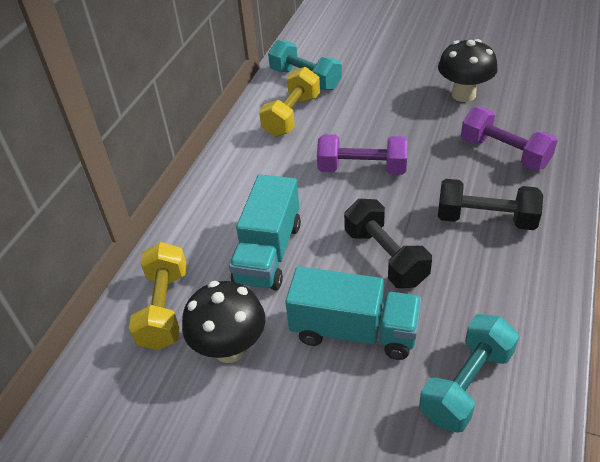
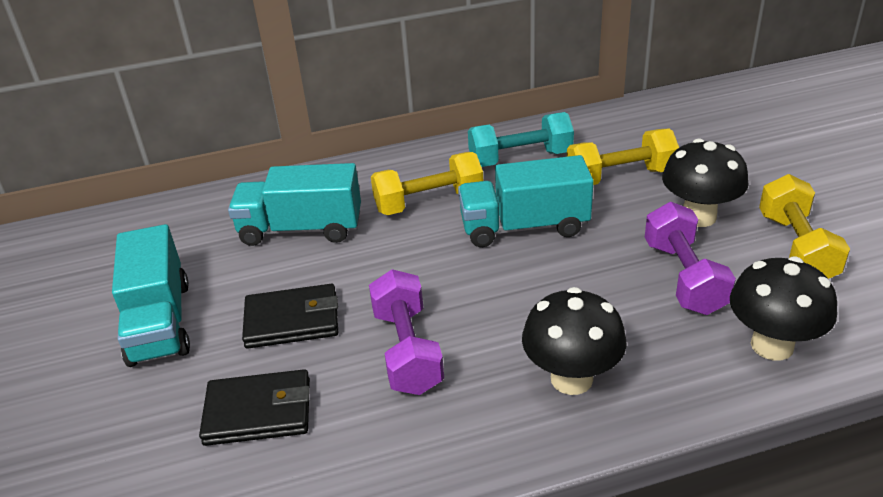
black dumbbell: [344,199,432,288] [438,179,543,230] = 2 -> none = 0
black mushroom: [182,281,265,363] [438,39,498,102] = 2 -> [522,287,627,395] [662,138,749,227] [730,256,837,360] = 3
black wallet: none = 0 -> [199,369,310,446] [242,284,338,349] = 2
turquoise dumbbell: [268,40,342,90] [419,314,519,433] = 2 -> [468,112,574,167] = 1
turquoise truck: [229,174,301,291] [285,266,422,360] = 2 -> [112,224,190,367] [228,163,361,246] [458,155,594,247] = 3
yellow dumbbell: [129,242,187,350] [259,67,320,137] = 2 -> [371,152,483,215] [567,129,679,185] [759,174,850,279] = 3

